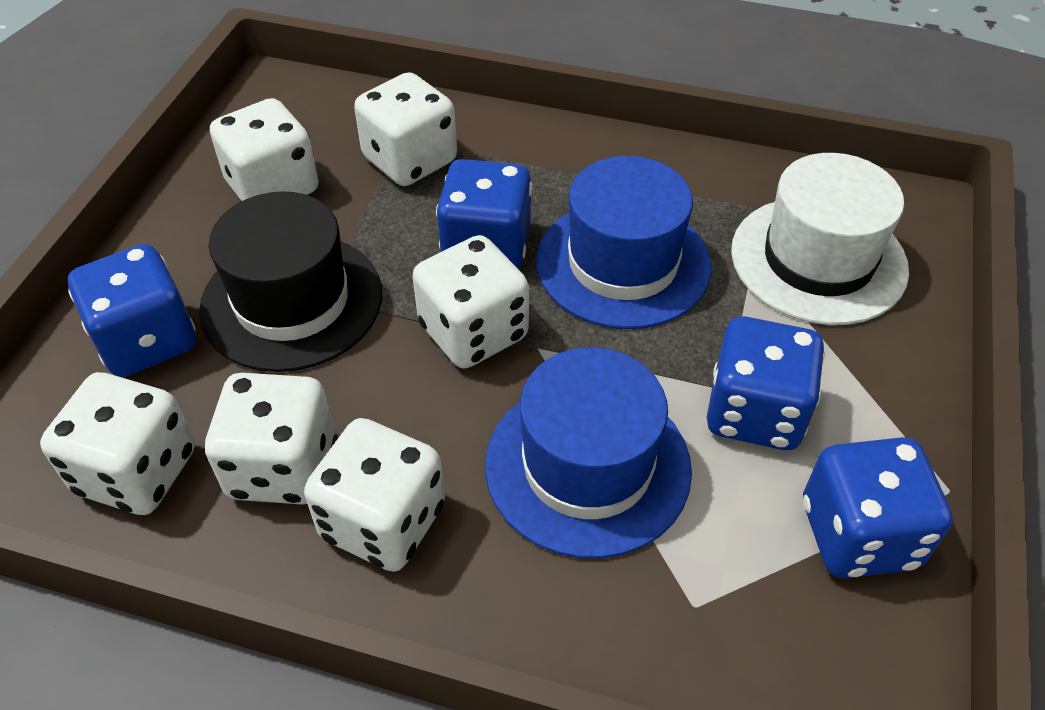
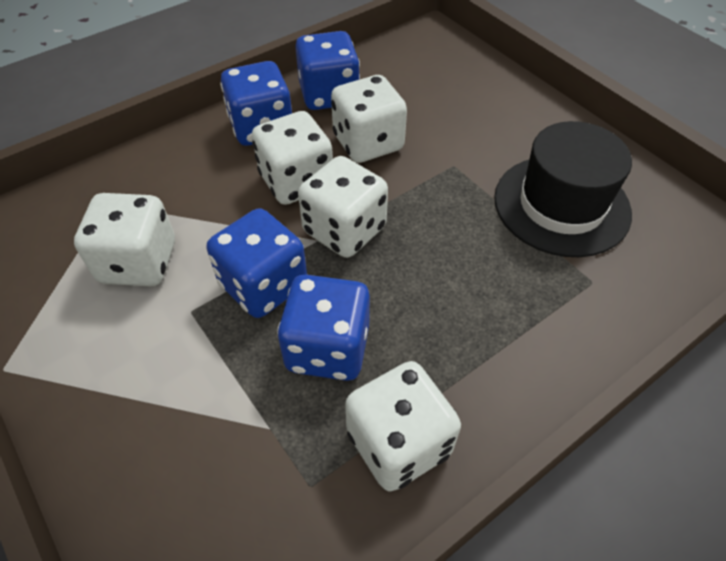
blue hat: [485,347,692,559] [536,156,711,329] = 2 -> none = 0
white dice: [40,372,195,515] [205,373,334,505] [210,98,319,201] [304,418,445,572] [354,72,457,186] [412,235,529,369] = 6 -> [74,193,175,286] [252,111,333,205] [298,156,388,258] [331,75,407,163] [345,361,461,492] = 5
white hat: [731,153,909,325] = 1 -> none = 0

